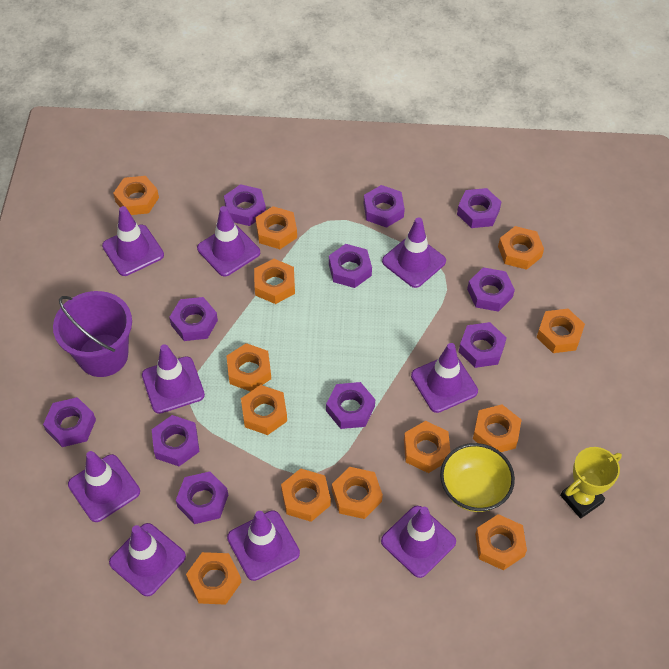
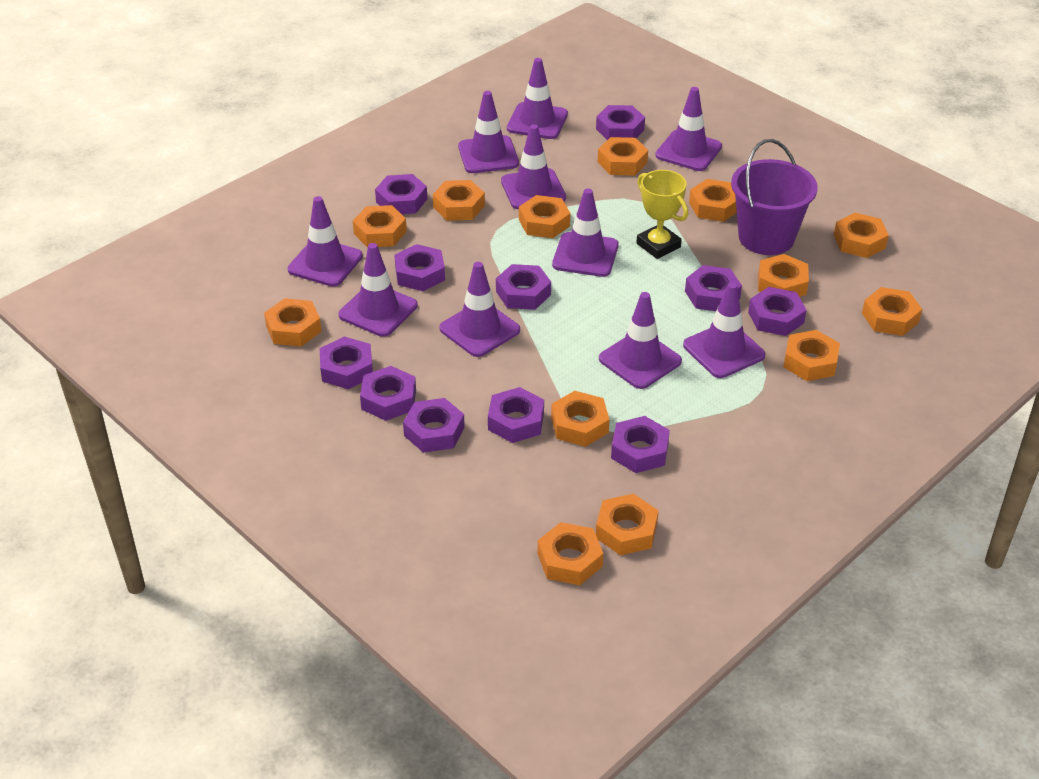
purple traffic cone: [68,451,140,522] [102,206,164,276] [109,523,186,596] [142,344,205,414] [197,206,260,277] [227,510,300,581] [381,506,456,578] [382,217,446,288] [411,343,478,413] = 9 -> [287,196,363,287] [339,243,418,337] [439,262,520,357] [458,91,519,173] [501,124,566,209] [507,58,568,139] [552,189,619,277] [599,292,682,389] [655,87,722,171] [683,282,765,378] = 10
yellow bowl: [440,443,515,512] = 1 -> none = 0

